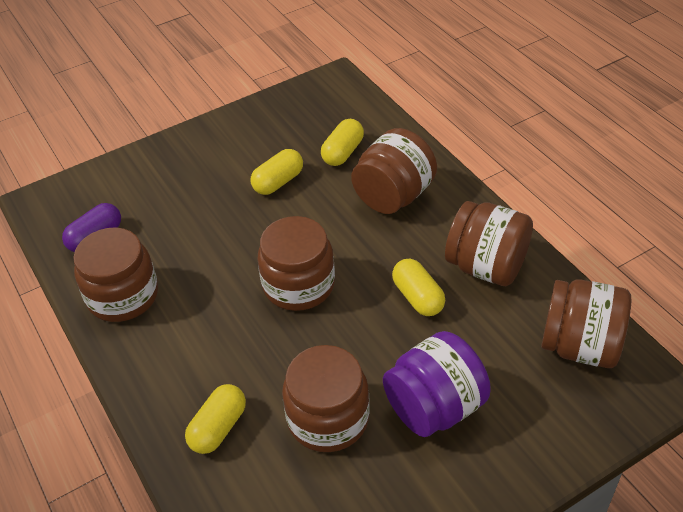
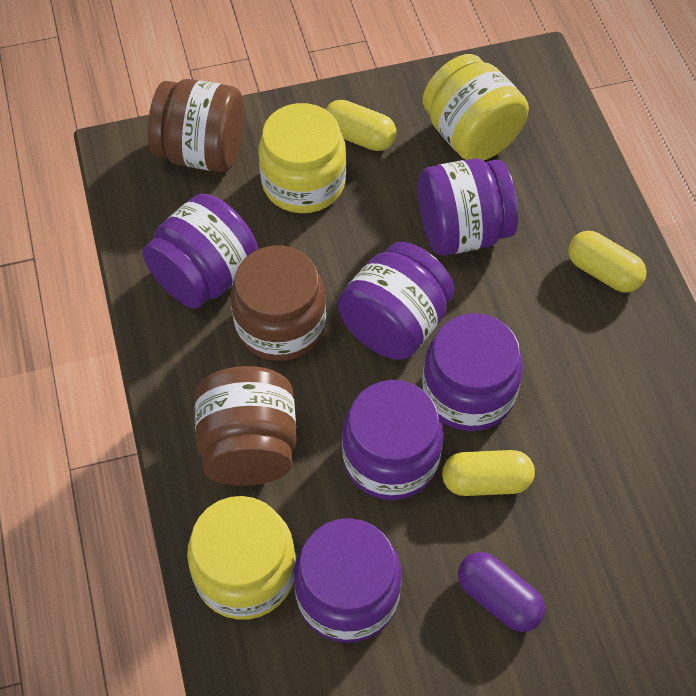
brown jar: [73,227,158,322] [258,216,335,311] [282,345,370,452] [351,128,437,214] [445,201,533,286] [541,279,631,368] = 6 -> [148,79,244,172] [194,366,297,486] [231,246,326,361] = 3
purple jar: [383,331,491,437] = 1 -> [142,194,258,309] [294,518,402,643] [338,242,454,360] [342,380,444,500] [418,159,518,255] [422,313,523,431] = 6
yellow capsule: [185,384,246,454] [250,149,303,195] [321,119,364,166] [392,259,445,316] = 4 -> [326,100,396,151] [442,450,535,496] [568,231,647,293] = 3
yellow jar: none = 0 -> [187,496,296,620] [258,103,346,213] [423,54,529,161] = 3

